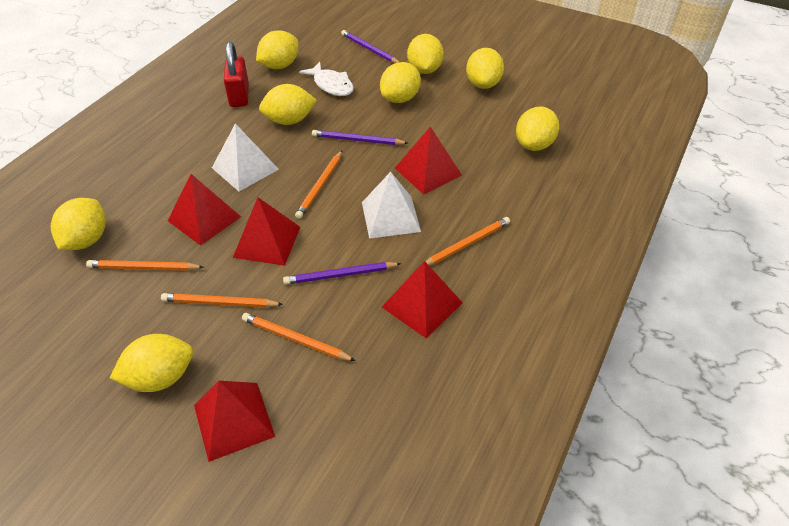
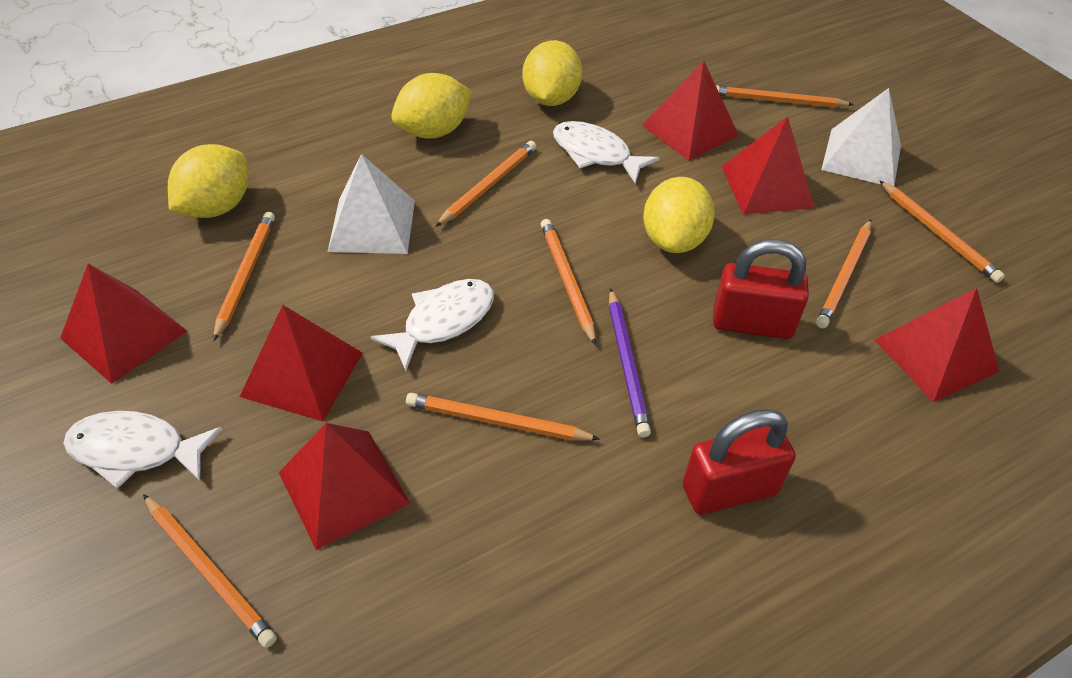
orange pencil: [86,260,204,271] [161,293,283,308] [242,313,356,361] [295,151,342,219] [425,217,510,266] = 5 -> [143,494,277,648] [213,212,275,341] [406,393,600,441] [435,141,536,227] [541,219,596,346] [716,85,854,108] [816,219,871,328] [879,180,1005,283] = 8
purple pencil: [283,262,401,285] [312,130,408,145] [341,30,399,63] = 3 -> [609,288,651,437] = 1
red padlock: [224,42,249,107] = 1 -> [683,409,796,515] [713,239,809,339] = 2
red pyramid: [168,174,241,246] [194,381,275,462] [233,197,300,266] [382,261,463,339] [395,126,462,195] = 5 -> [60,264,187,384] [240,305,363,422] [279,423,410,550] [642,61,739,161] [721,117,814,214] [874,287,999,402] = 6
white fish: [299,62,354,96] = 1 -> [63,411,222,489] [370,279,494,371] [553,121,660,184] = 3
yellow lemon: [51,198,106,250] [110,334,193,392] [256,30,299,69] [259,84,317,125] [380,62,421,103] [407,34,444,74] [466,48,504,89] [516,106,559,151] = 8 -> [168,144,248,218] [391,73,472,139] [522,40,582,106] [643,177,715,253] = 4

